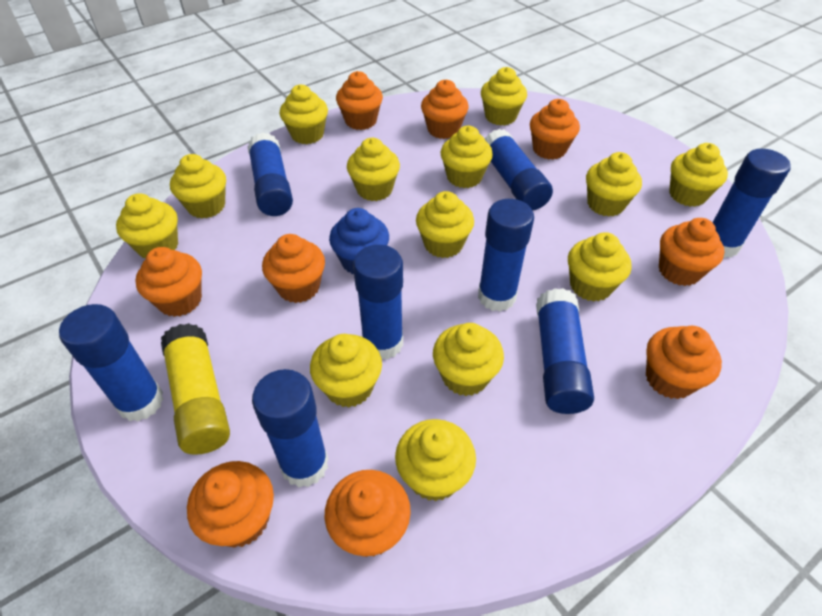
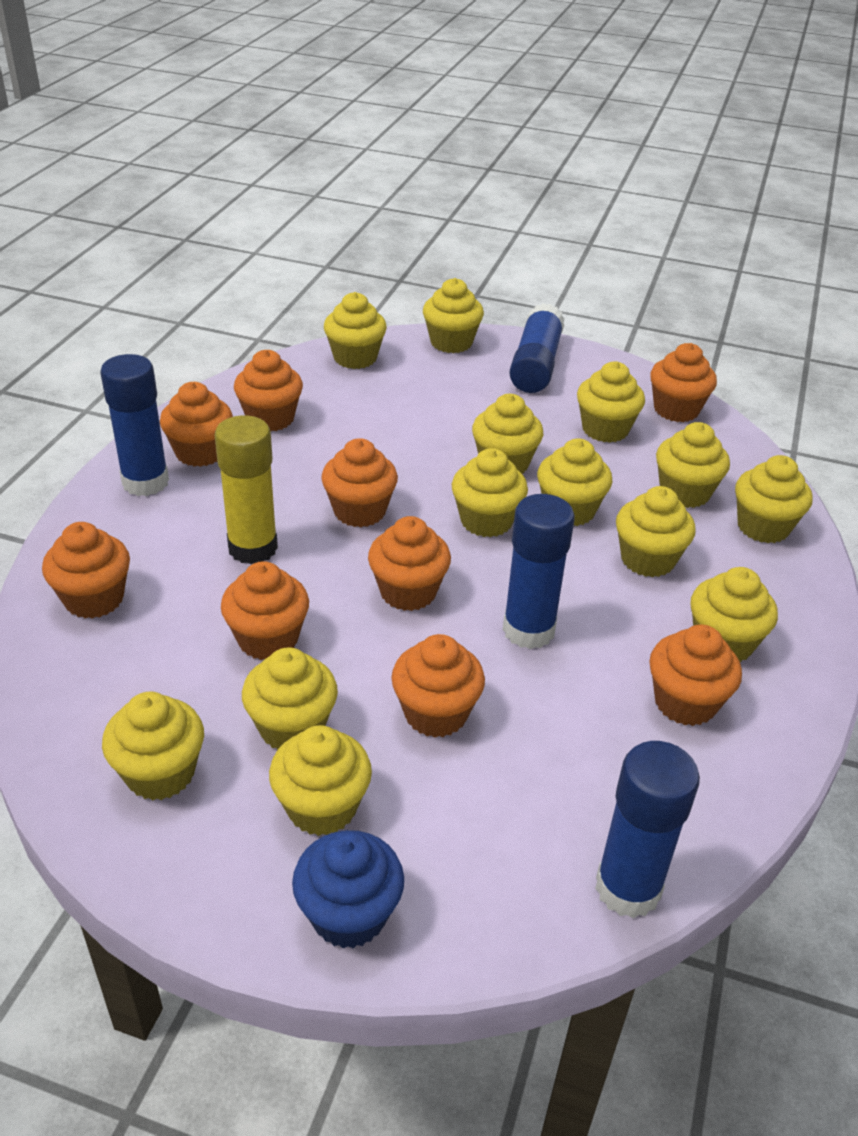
blue glue stick: [59,304,164,421] [248,132,293,216] [252,369,328,487] [353,245,403,360] [478,199,534,312] [484,129,553,211] [536,288,594,414] [713,149,791,258] = 8 -> [100,354,169,496] [503,494,575,649] [509,303,565,393] [595,741,700,918] = 4

